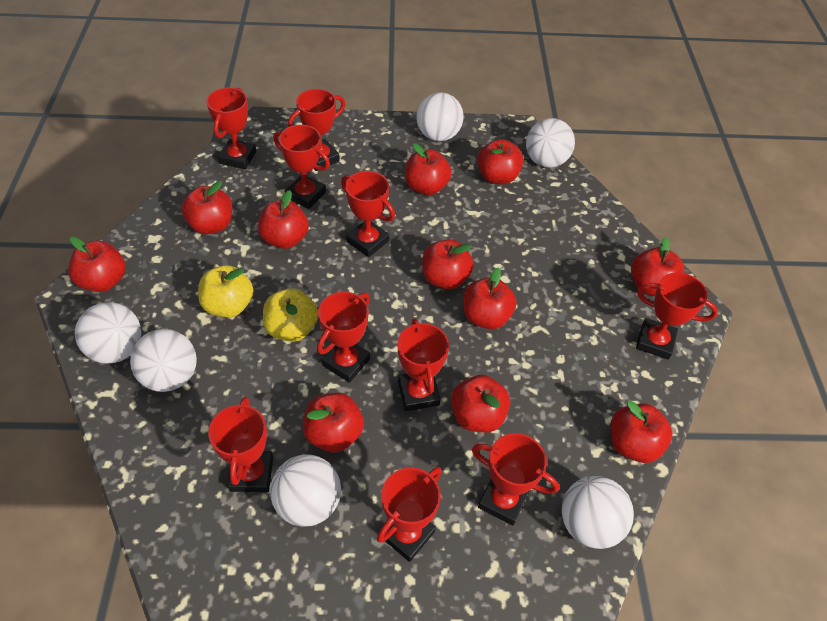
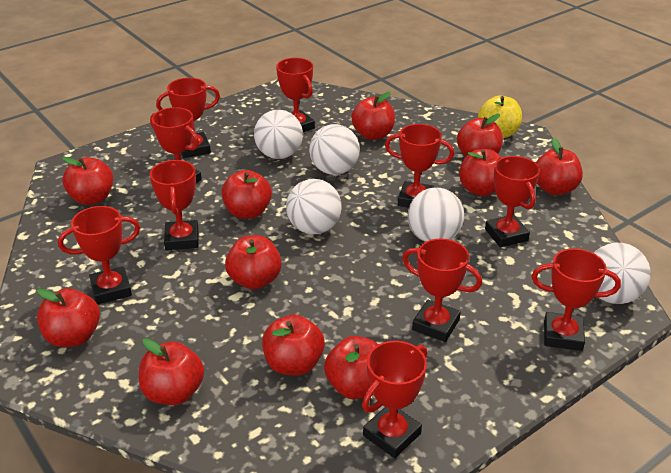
white ball: [75,302,141,364] [130,329,197,392] [270,454,341,527] [416,92,464,141] [526,118,575,168] [561,476,634,549] = 6 -> [254,110,303,159] [286,179,342,234] [309,124,360,175] [408,188,464,242] [594,243,651,304] = 5
yellow apple: [198,265,254,317] [263,288,318,342] = 2 -> [478,96,522,138] = 1

